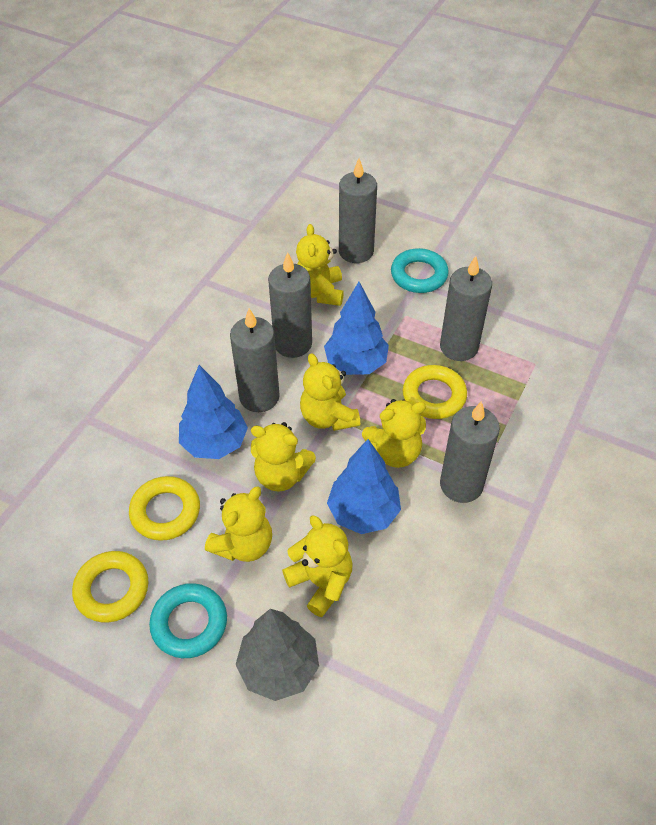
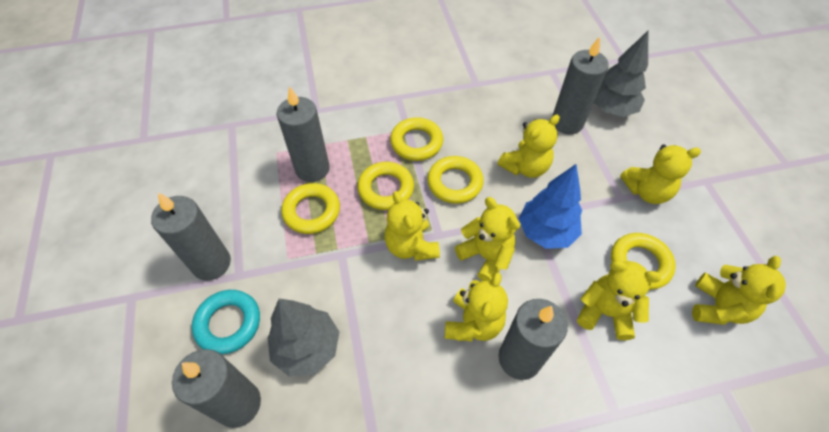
blue tree: [179,365,248,459] [324,282,389,375] [327,439,401,534] = 3 -> [519,164,582,249] = 1
grey tree: [235,609,319,701] = 1 -> [267,299,339,377] [594,31,648,117] = 2
turquoise ring: [149,583,227,658] [391,248,449,293] = 2 -> [192,290,260,354] = 1
yellow ring: [72,551,148,623] [129,476,200,541] [403,365,467,419] = 3 -> [281,183,340,234] [357,162,414,210] [390,117,443,161] [427,156,484,204] [611,233,676,290] = 5
yellow teddy bear: [205,487,272,562] [251,422,316,492] [282,515,352,617] [296,224,344,306] [300,353,360,431] [362,399,426,468] = 6 -> [384,191,440,261] [445,272,508,341] [455,197,520,281] [498,115,560,178] [577,261,661,340] [620,144,701,204] [692,256,786,325] = 7

